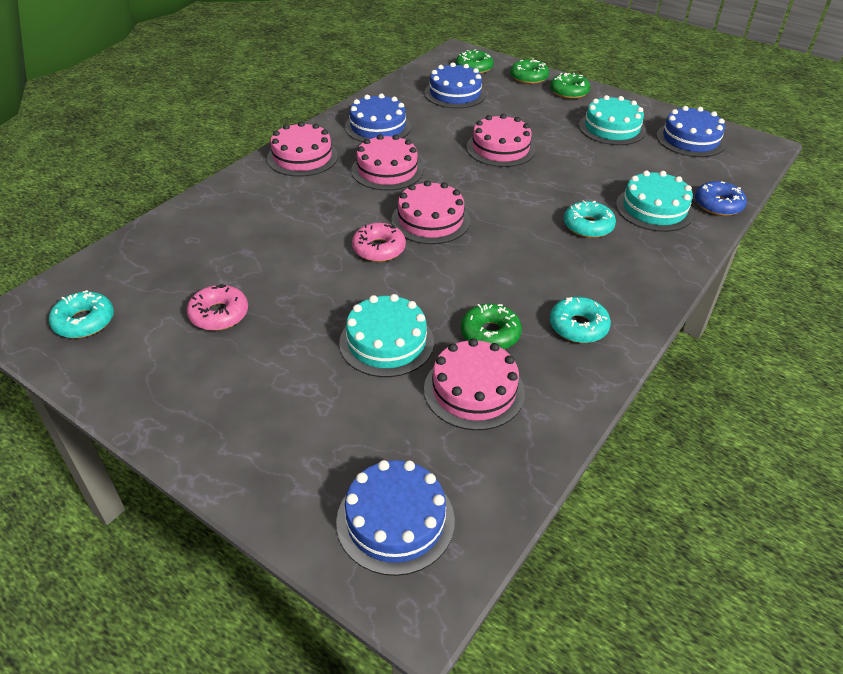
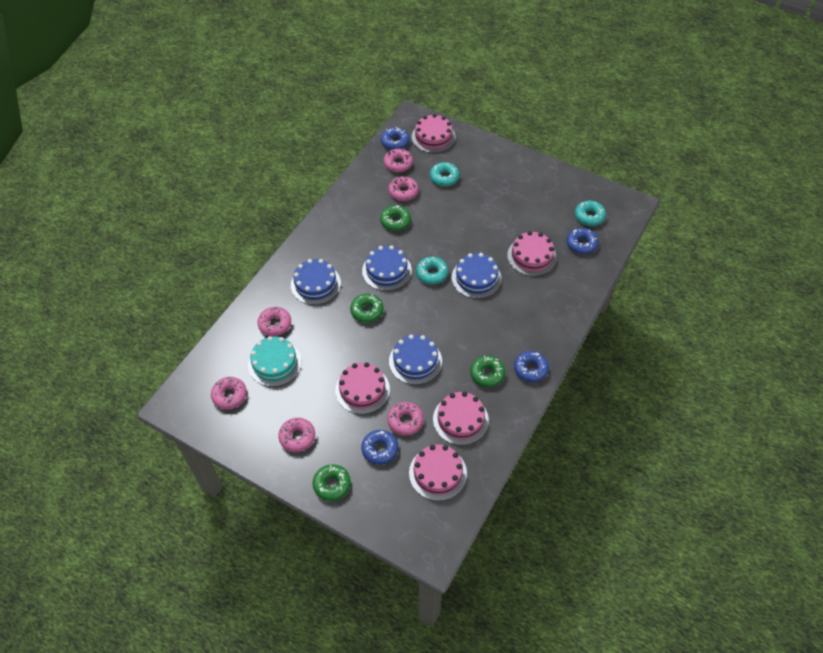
blue donut: [695,181,747,216] = 1 -> [361,430,398,465] [381,127,410,150] [514,351,549,382] [567,228,599,254] = 4
pink donut: [187,284,248,331] [352,223,406,262] = 2 -> [211,377,247,409] [257,307,291,336] [278,418,315,452] [384,149,413,172] [387,402,424,436] [388,176,418,201] = 6
turquoise cake: [339,294,434,377] [579,95,646,145] [616,171,694,232] = 3 -> [248,336,302,387] = 1

